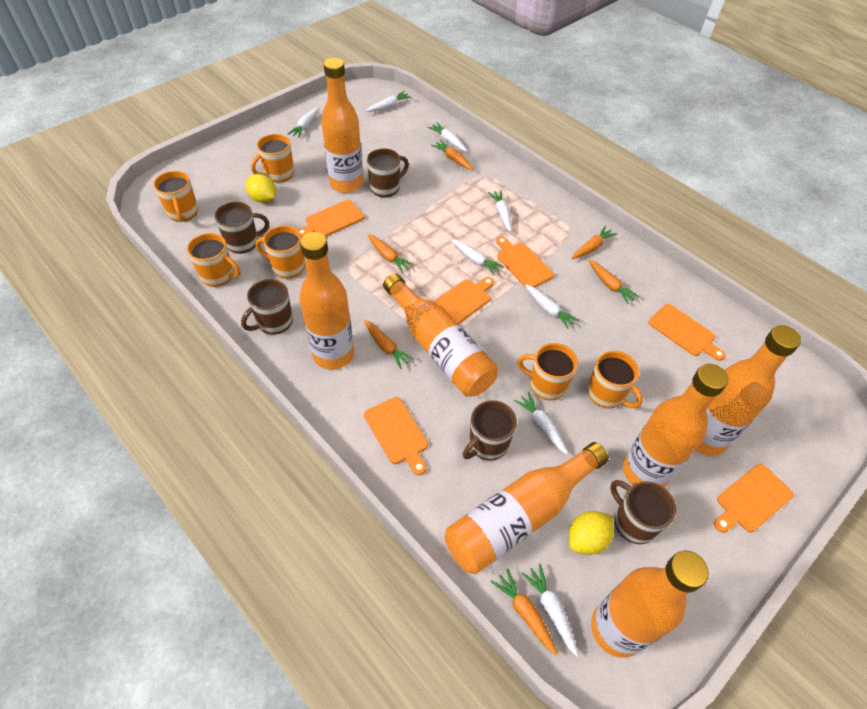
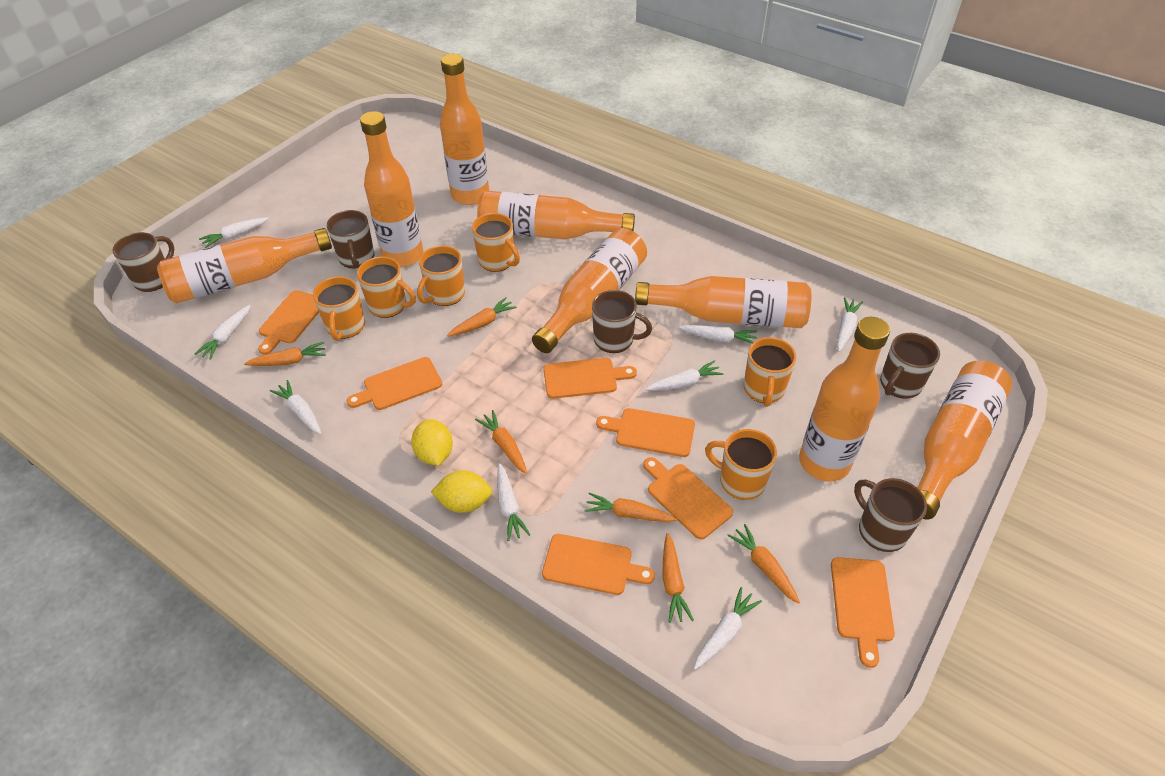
orange bottle: [299,232,354,370] [321,58,363,193] [383,273,498,396] [445,442,609,574] [591,550,709,658] [623,364,728,487] [696,325,801,456] = 7 -> [157,228,332,303] [360,111,423,267] [440,54,489,205] [477,191,635,239] [532,228,647,353] [635,276,811,328] [799,317,890,481] [917,360,1012,519] = 8
orange cutting board: [298,200,365,238] [364,397,428,475] [433,277,494,324] [496,237,554,288] [648,304,726,361] [714,464,794,533] = 6 -> [258,290,319,355] [346,357,442,410] [542,534,655,595] [543,358,637,399] [596,408,695,457] [643,457,733,540] [831,557,895,668] = 7

